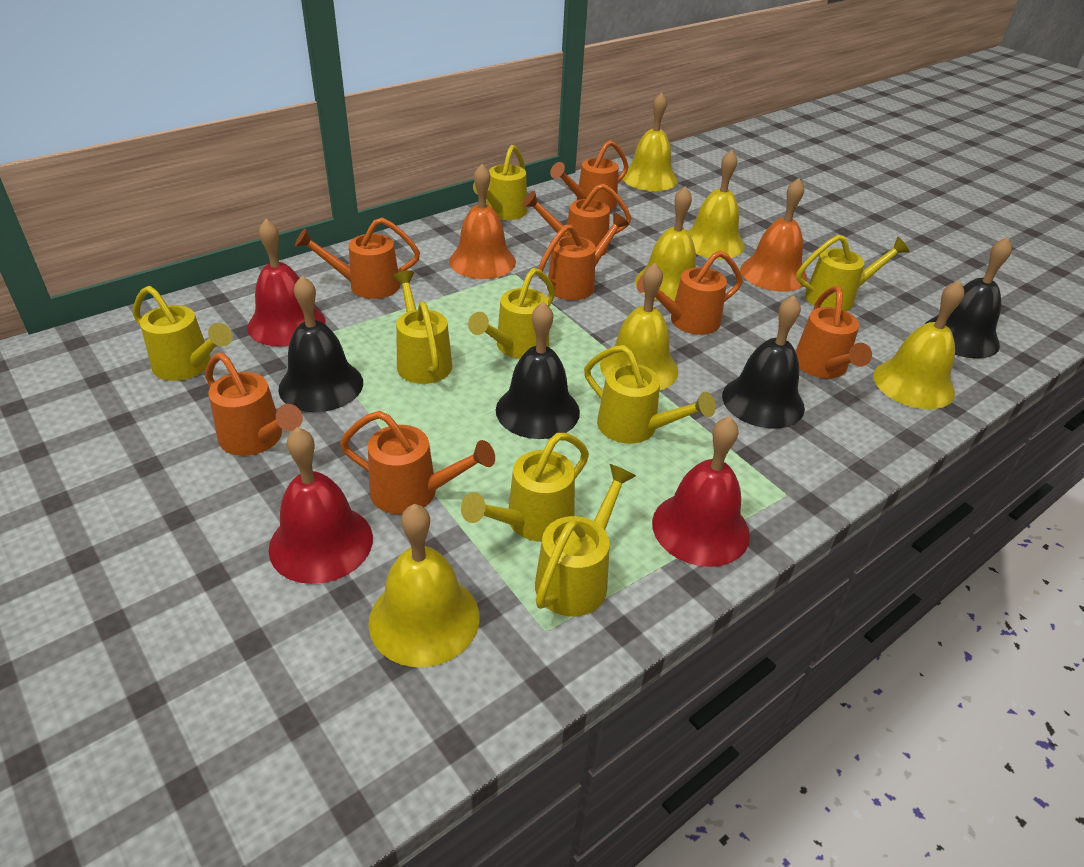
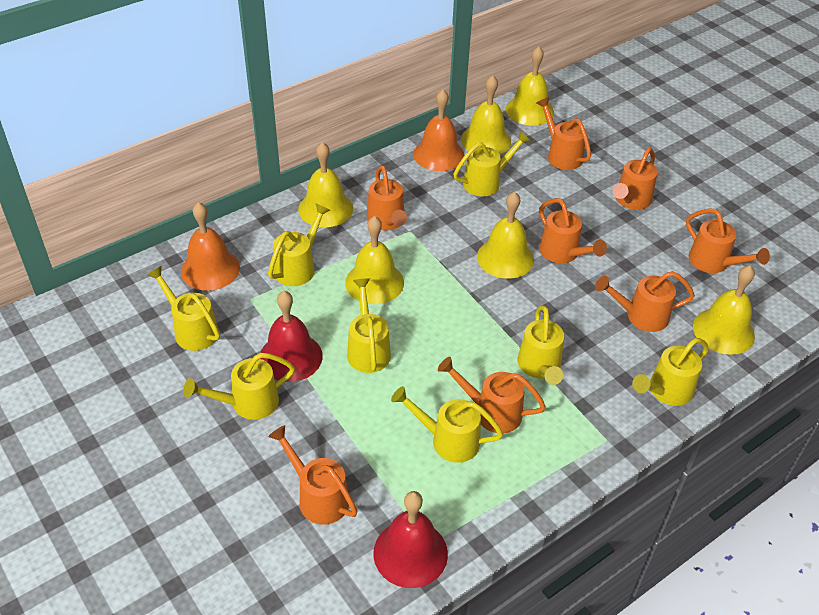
black bell: [278,276,363,412] [496,301,580,439] [722,295,805,428] [925,237,1012,358] = 4 -> none = 0
red bell: [247,219,325,347] [269,427,373,584] [652,416,750,567] = 3 -> [260,291,323,382] [373,491,448,588] = 2

